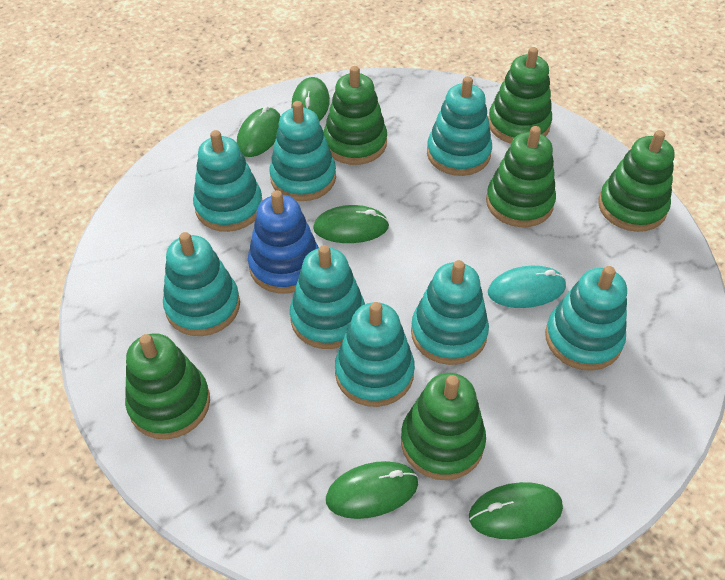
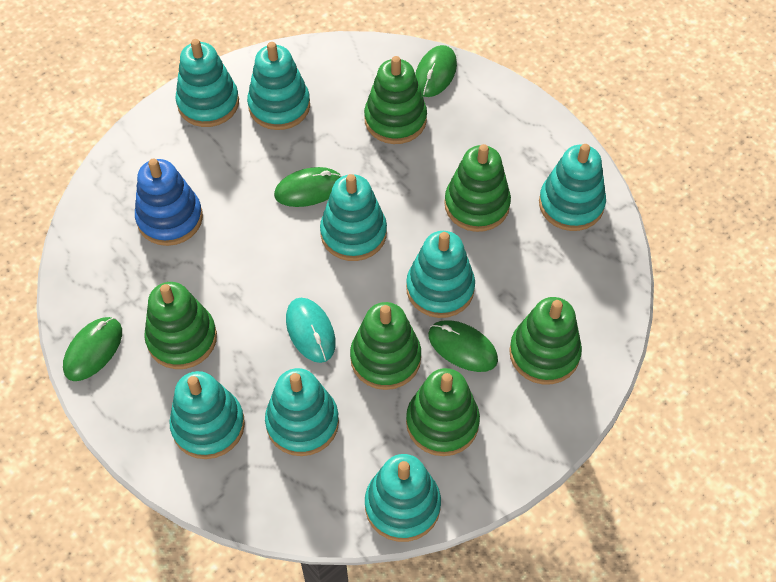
green mouse: [237,106,281,157] [291,77,330,121] [313,205,389,243] [326,461,418,519] [469,482,563,539] = 5 -> [63,317,122,381] [274,167,342,207] [415,45,457,97] [428,320,498,372] = 4

